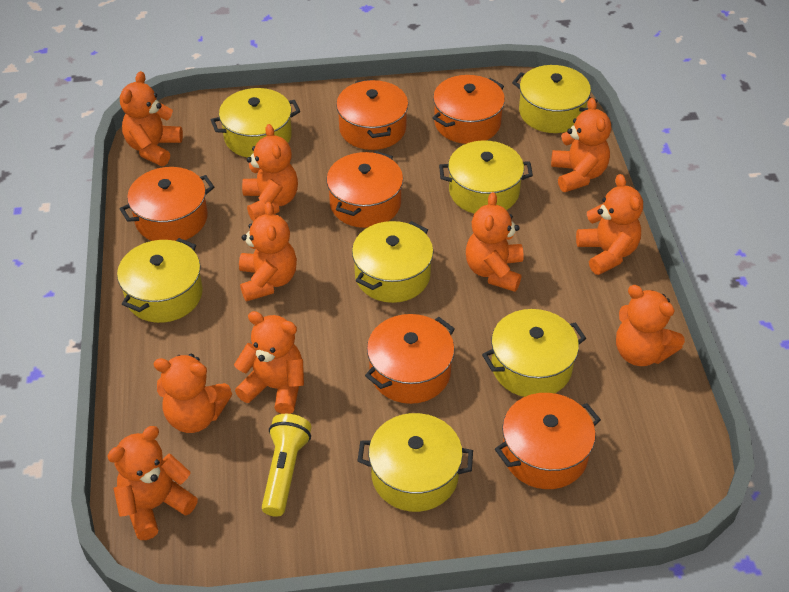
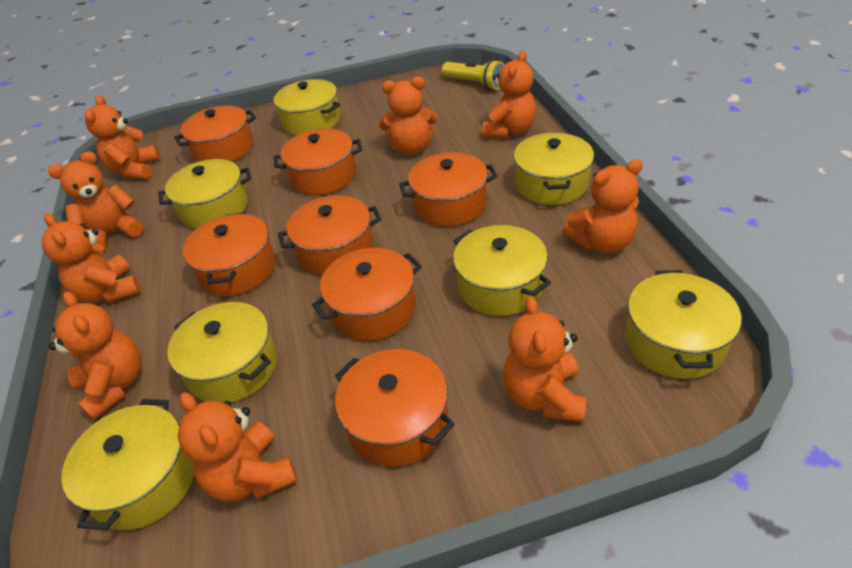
orange pot: [120,167,214,241] [326,151,403,228] [336,79,408,150] [365,314,455,404] [433,75,505,144] [495,393,601,489] = 6 -> [174,106,256,162] [183,212,276,296] [274,129,362,195] [278,195,381,276] [312,248,422,341] [335,349,455,467] [399,152,498,226] = 7
orange teddy bear: [107,426,198,540] [120,71,183,166] [154,354,232,433] [234,311,304,414] [239,202,297,302] [242,124,298,221] [466,192,524,292] [551,98,611,192] [576,174,643,275] [616,285,685,366] = 10 -> [42,213,141,303] [48,151,144,252] [49,292,141,420] [85,95,160,179] [178,392,297,502] [379,77,437,154] [483,51,536,138] [503,296,586,422] [562,159,643,253] = 9

